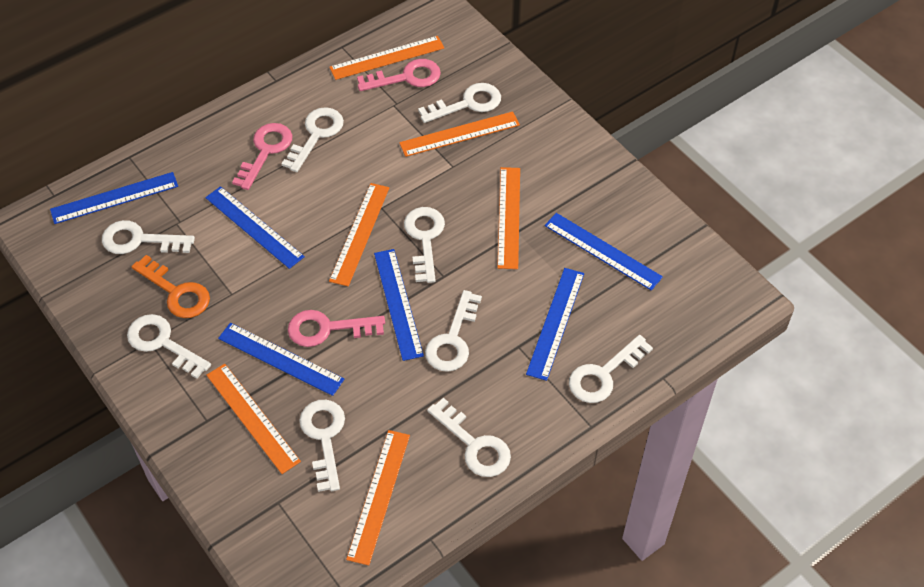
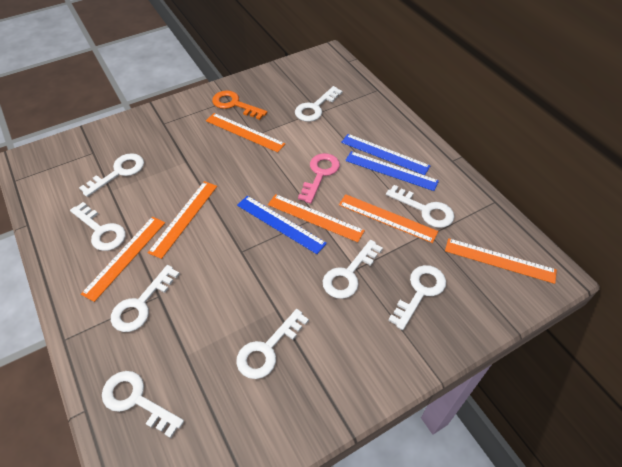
blue ruler: [50,172,178,224] [205,186,305,269] [218,323,344,396] [374,249,424,361] [526,268,584,381] [545,213,663,291] = 6 -> [237,196,327,254] [341,134,431,175] [345,151,439,191] = 3
pink key: [232,123,293,190] [288,310,385,347] [357,59,441,91] = 3 -> [298,153,340,204] = 1

